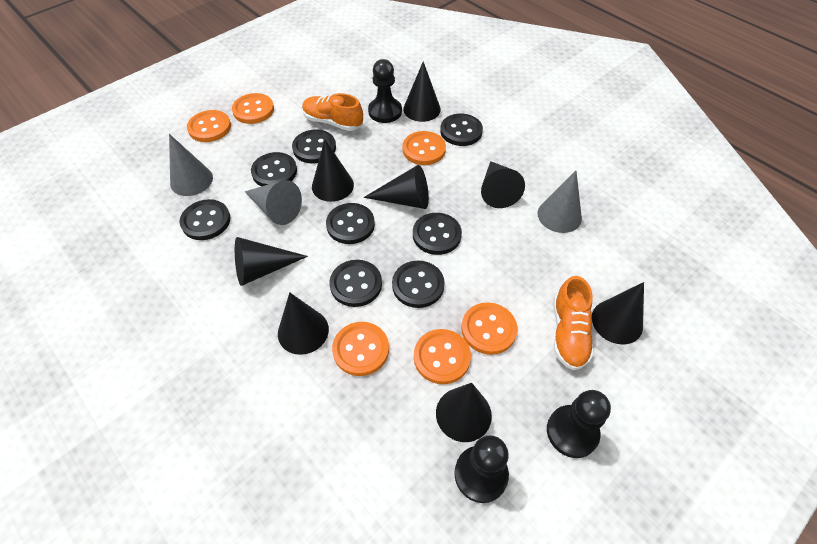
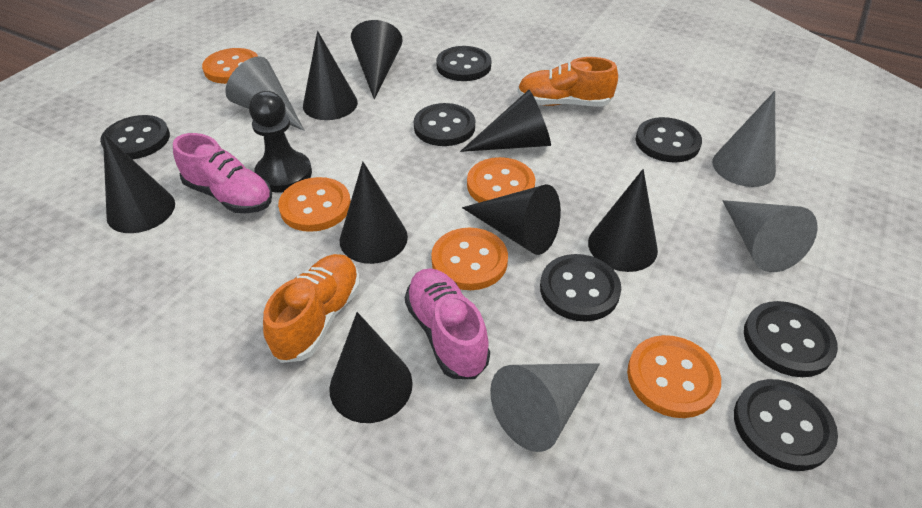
black button: [180,199,230,240] [251,152,297,186] [292,129,336,164] [326,203,375,244] [329,260,382,307] [392,260,445,308] [413,213,462,255] [440,114,483,146] = 8 -> [100,115,170,160] [414,103,475,146] [436,46,492,81] [540,254,621,322] [636,117,702,162] [734,379,838,471] [744,301,838,377] = 7
black pawn: [368,59,402,123] [454,435,509,503] [547,390,611,458] = 3 -> [249,91,312,192] = 1
grey cone: [169,134,213,196] [245,180,302,225] [538,170,582,233] = 3 -> [225,56,305,131] [490,363,600,452] [712,91,776,187] [722,200,817,272] = 4
orange button: [187,110,231,142] [232,93,274,124] [332,322,389,376] [403,131,446,165] [414,329,471,384] [461,302,518,355] = 6 -> [202,48,259,84] [278,177,351,232] [431,228,508,290] [467,157,535,203] [627,335,721,418] = 5
pink shoe: none = 0 -> [173,133,272,213] [405,268,490,379] = 2

